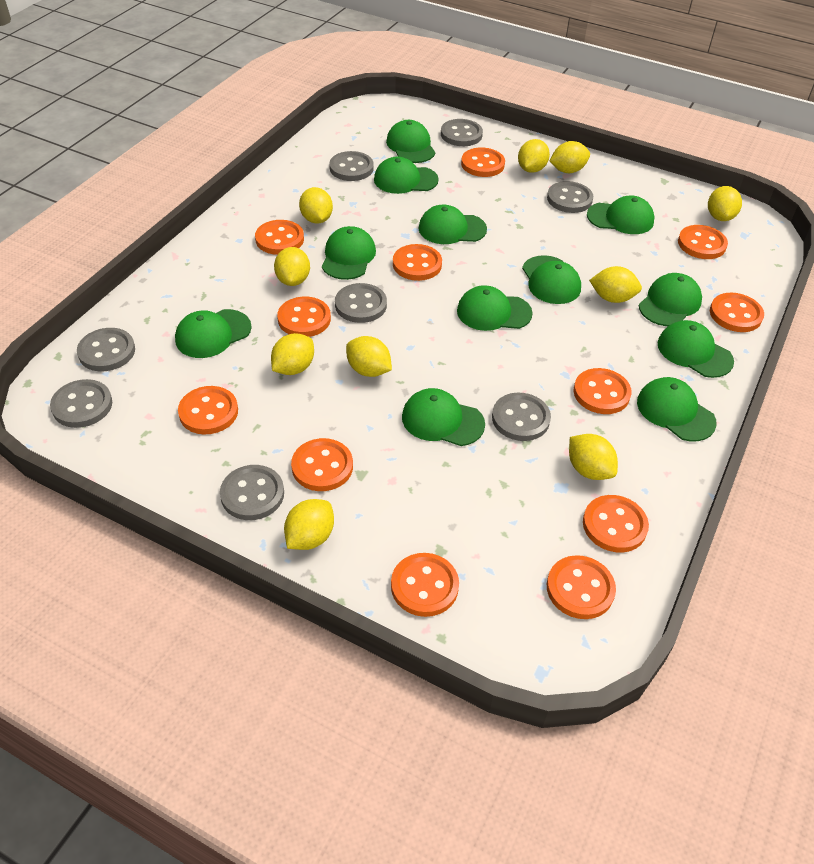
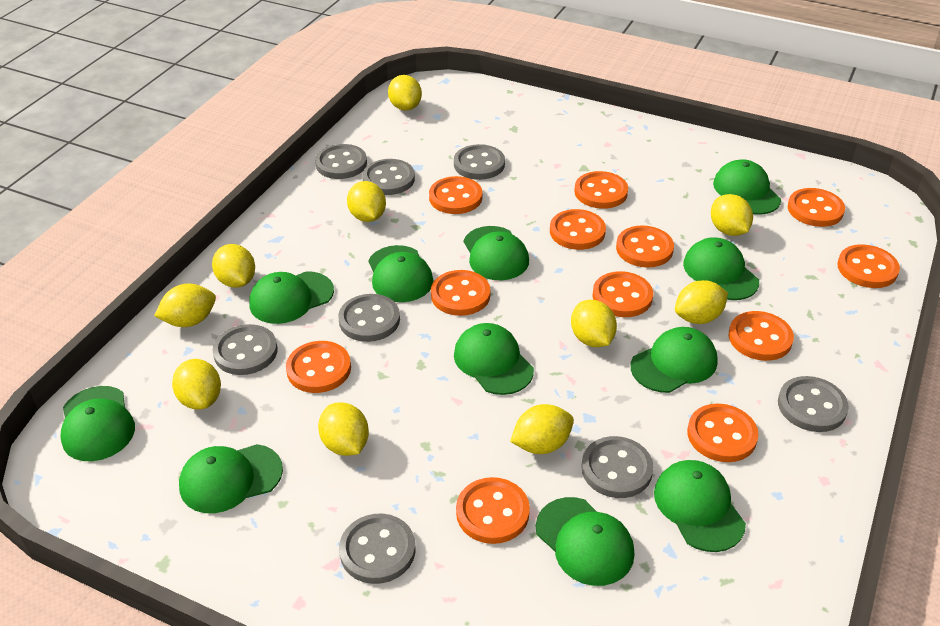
green cap: [175,309,252,358] [322,226,376,280] [374,157,439,194] [386,120,435,163] [402,388,485,446] [418,204,487,244] [457,285,533,331] [522,255,581,304] [587,195,654,234] [637,377,717,441] [639,273,702,326] [658,320,734,378] = 12 -> [60,386,135,461] [179,444,283,513] [249,271,334,324] [368,245,434,302] [454,323,534,395] [464,226,529,280] [536,497,635,586] [631,327,718,393] [654,460,746,552] [683,237,759,300] [713,159,781,215] = 11

